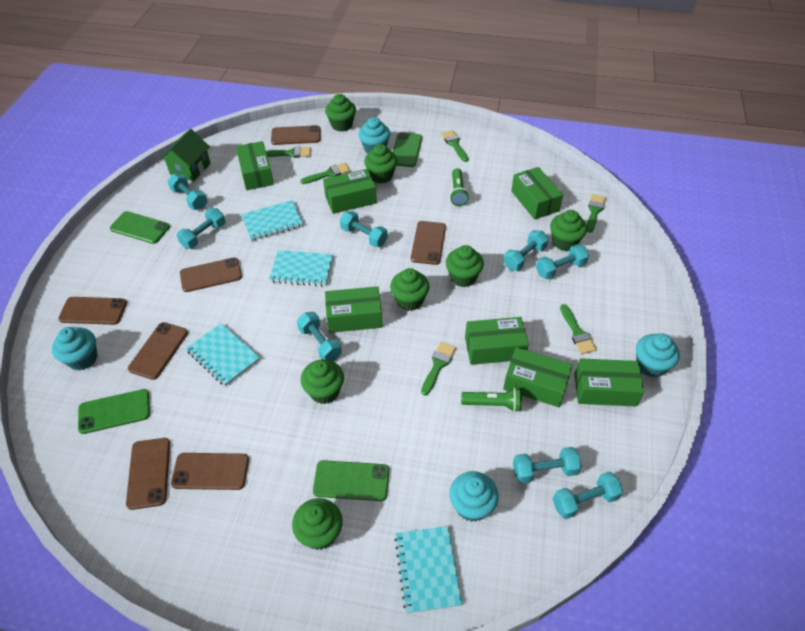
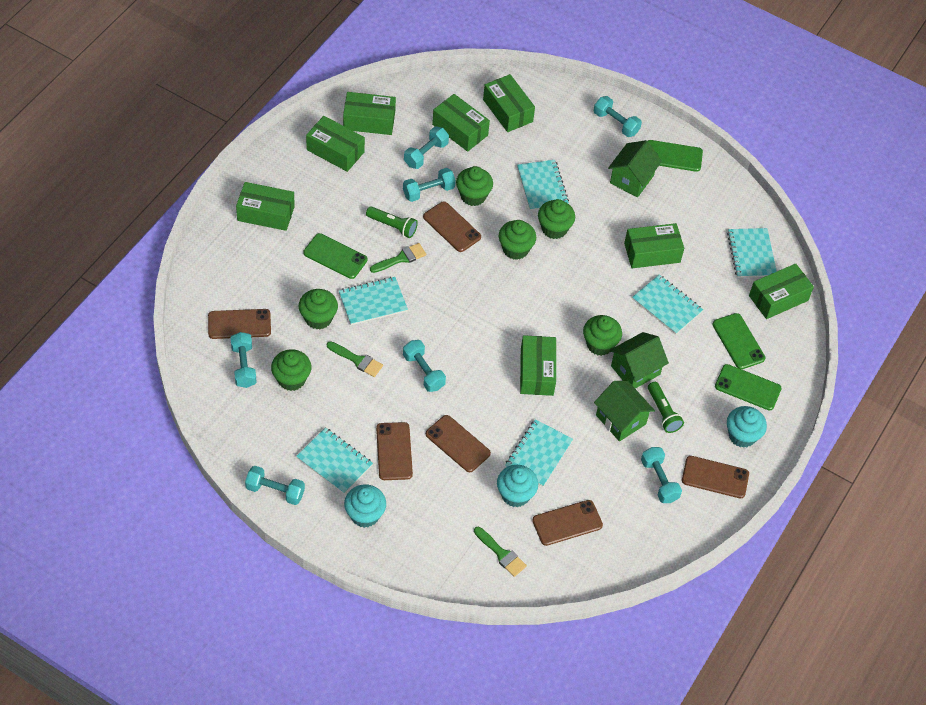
brown phone: [58,297,127,325] [126,438,170,510] [128,322,188,380] [171,453,249,490] [180,257,242,292] [271,125,320,145] [411,221,446,265] = 7 -> [208,309,271,339] [376,422,413,480] [423,201,481,252] [426,415,491,472] [532,500,603,546] [682,456,749,498] = 6
green box: [236,141,274,190] [323,169,377,214] [325,286,382,333] [465,317,529,365] [503,347,573,407] [511,167,563,220] [575,358,644,406] = 7 -> [236,182,295,231] [306,116,365,172] [343,92,396,135] [432,94,490,152] [483,74,535,132] [520,335,556,396] [624,223,684,268] [749,263,814,319] = 8
green brush: [266,146,311,158] [300,162,350,184] [421,342,456,396] [441,130,468,162] [560,304,597,354] [587,194,606,233] = 6 -> [327,341,383,377] [370,243,426,273] [474,527,527,577] = 3
green cupcake: [292,498,343,550] [301,359,344,404] [325,94,356,132] [364,144,398,184] [390,268,430,311] [446,245,484,287] [550,210,587,251] = 7 -> [271,349,311,391] [299,289,338,329] [456,166,493,206] [499,220,536,260] [538,199,575,239] [583,315,622,356] = 6
green house: [160,129,211,182] = 1 -> [594,381,655,441] [608,140,662,197] [610,332,669,389] = 3
turquoise cupcake: [52,327,97,370] [359,117,390,153] [449,471,499,522] [636,333,680,377] = 4 -> [344,484,386,528] [497,465,538,507] [727,406,767,448] = 3
turquoise dumbbell: [167,174,208,210] [177,208,226,249] [297,312,342,361] [340,211,388,248] [504,230,549,271] [513,447,582,483] [536,244,589,280] [553,472,623,519] = 8 -> [230,332,257,388] [245,466,305,505] [403,168,456,202] [403,340,446,392] [404,126,449,169] [594,96,642,137] [641,447,682,503] = 7
turquoise notebook: [186,323,260,386] [241,200,303,241] [269,250,333,287] [395,526,462,614] = 4 -> [296,427,373,494] [339,277,408,325] [505,419,573,487] [517,160,569,211] [632,274,703,335] [727,228,777,278] = 6

